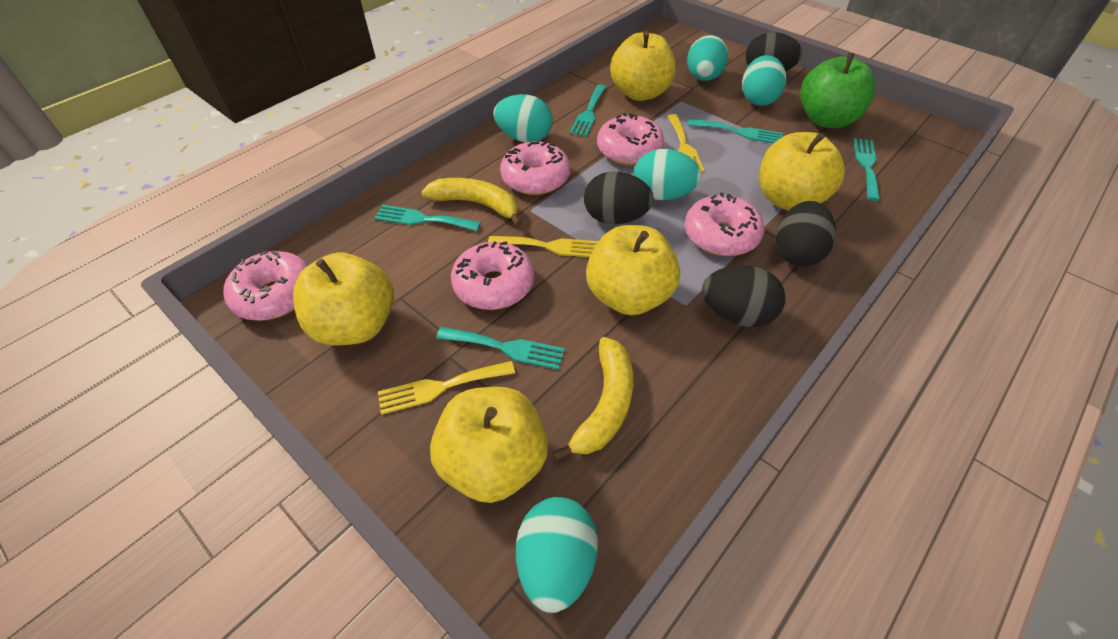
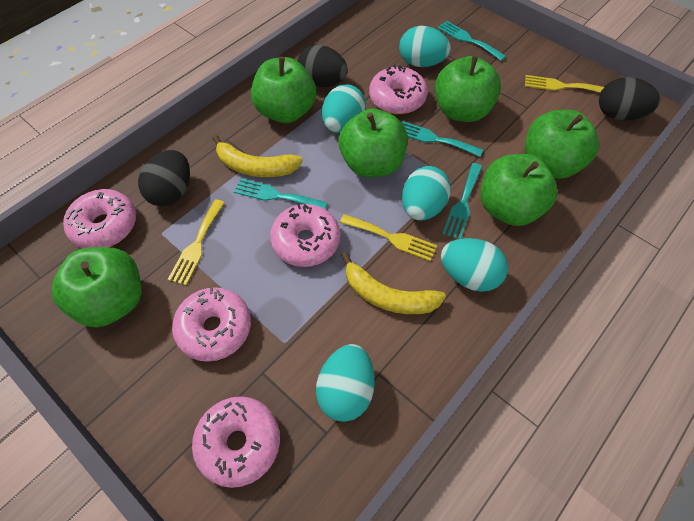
black egg: [584,171,654,224] [702,265,785,327] [746,32,802,71] [776,201,836,267] = 4 -> [138,150,190,206] [298,45,348,87] [599,77,660,120] = 3
green apple: [800,53,876,128] = 1 -> [51,247,142,327] [251,57,316,123] [338,108,408,177] [435,56,501,122] [481,154,558,226] [525,110,599,179] = 6
turquoise fork: [374,205,481,231] [436,327,565,370] [570,85,606,137] [688,119,783,143] [853,138,880,201] = 5 -> [234,178,327,209] [401,121,483,157] [437,21,506,61] [442,163,482,239] = 4
yellow apple: [293,252,394,346] [430,387,548,503] [586,225,680,315] [610,31,676,101] [760,132,845,211] = 5 -> none = 0

